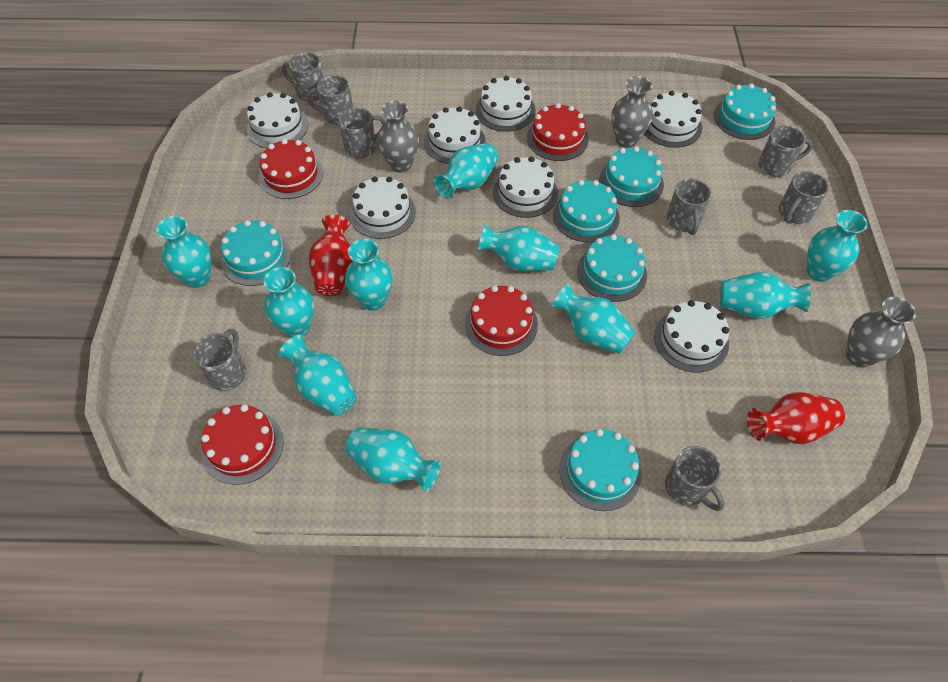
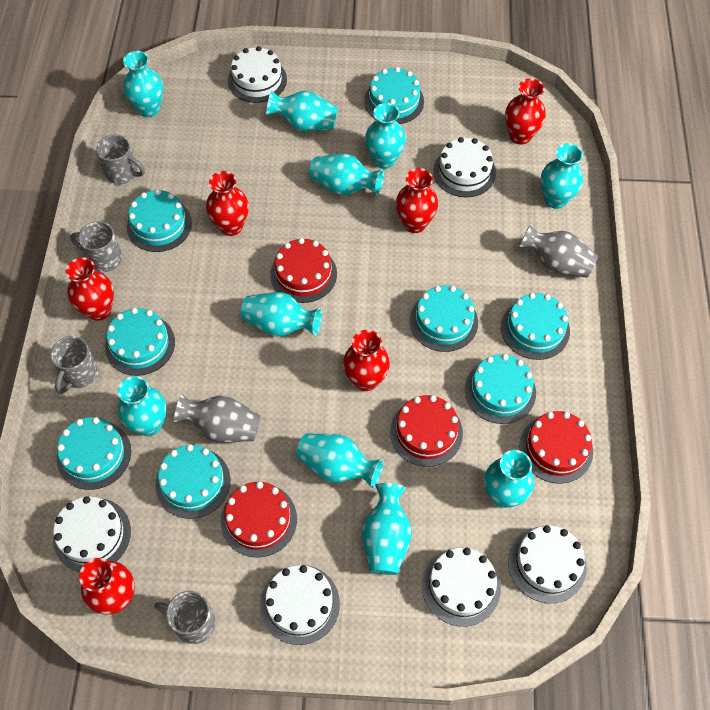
grey mug: [193,329,246,391] [282,52,324,102] [306,75,353,125] [339,107,386,159] [665,446,725,511] [667,179,712,235] [759,125,813,177] [779,171,829,224] = 8 -> [50,336,99,394] [70,221,122,272] [96,135,145,185] [154,591,216,644] = 4
grey vase: [377,100,419,172] [611,76,653,148] [846,297,916,368] = 3 -> [174,394,261,443] [519,223,598,278] = 2
red vase: [309,215,353,296] [747,392,845,444] = 2 -> [66,257,114,321] [79,558,135,615] [206,171,249,236] [343,330,390,391] [396,168,438,233] [505,78,546,145] = 6
turquoise cake: [221,220,291,286] [553,180,620,242] [559,429,642,511] [577,234,647,302] [599,146,664,207] [714,84,776,140] = 6 -> [57,417,131,490] [105,308,175,376] [127,189,192,252] [155,444,231,519] [364,67,424,124] [410,285,478,352] [465,354,536,424] [501,293,570,360] = 8
white cake: [247,92,308,148] [350,176,416,239] [424,106,486,164] [476,76,536,132] [493,156,558,218] [645,91,702,148] [654,300,729,372] = 7 -> [53,496,131,572] [228,46,287,103] [260,565,340,645] [422,547,501,627] [433,137,496,197] [508,525,586,604] = 6

